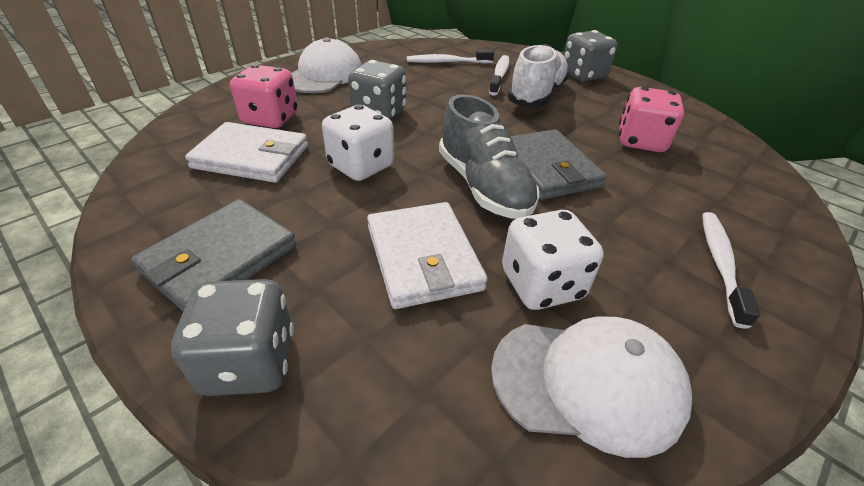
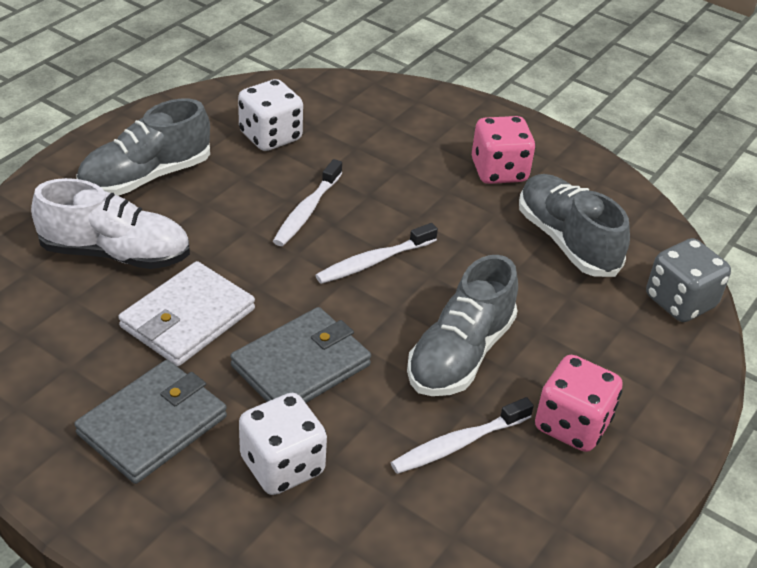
grey dice: [171,279,294,396] [348,60,406,120] [564,30,618,82] = 3 -> [646,238,731,322] = 1
grey shoe: [439,94,539,219] = 1 -> [76,99,210,196] [407,255,518,396] [519,174,630,277] = 3
white cap: [291,37,361,93] [491,317,692,458] = 2 -> none = 0
white wallet: [185,122,308,183] [367,202,487,309] = 2 -> [118,261,255,366] = 1

